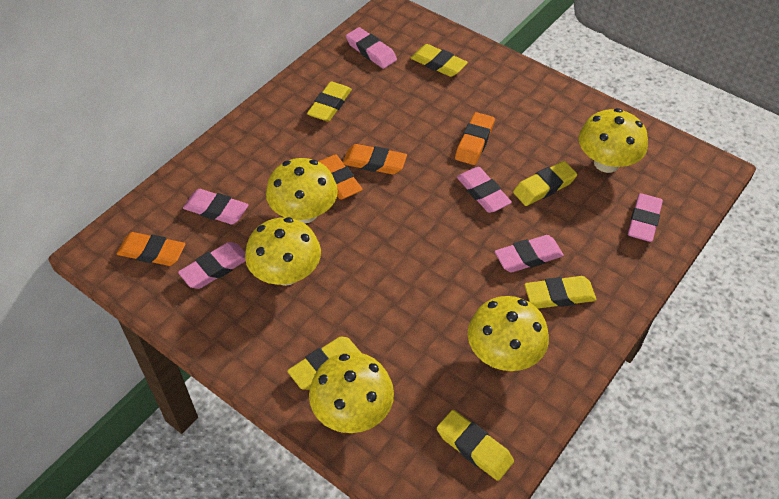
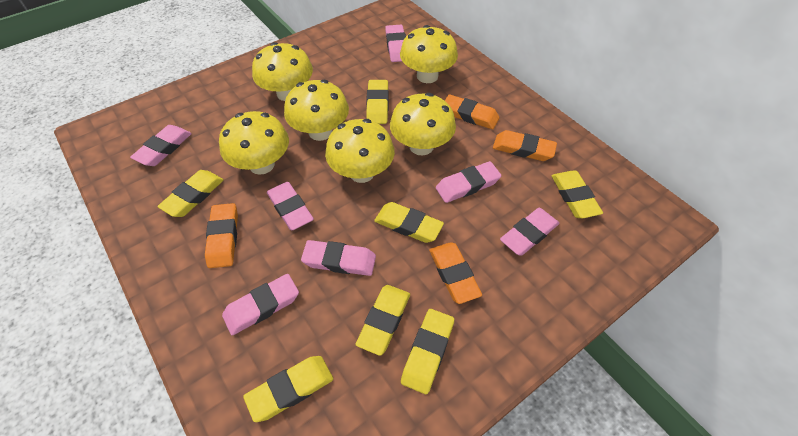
pink eraser: [178,242,246,289] [183,189,249,225] [346,27,397,69] [457,167,512,213] [495,235,564,272] [628,193,663,242] = 6 -> [130,125,192,166] [222,274,299,335] [267,182,314,230] [301,240,376,276] [385,25,406,62] [436,161,501,203] [500,208,559,256] = 7
yellow eraser: [287,337,361,390] [307,82,352,122] [411,44,468,77] [437,410,514,481] [513,161,577,206] [525,276,596,308] = 6 -> [157,170,224,217] [243,356,333,422] [356,285,410,356] [366,80,389,124] [374,202,444,243] [401,309,454,394] [551,171,603,218] = 7
yellow mushroom: [245,217,321,286] [266,158,338,223] [309,352,394,433] [468,296,549,371] [579,108,648,173] = 5 -> [219,111,289,175] [252,42,313,101] [284,80,349,141] [325,119,395,183] [390,93,456,155] [400,25,458,83] = 6

